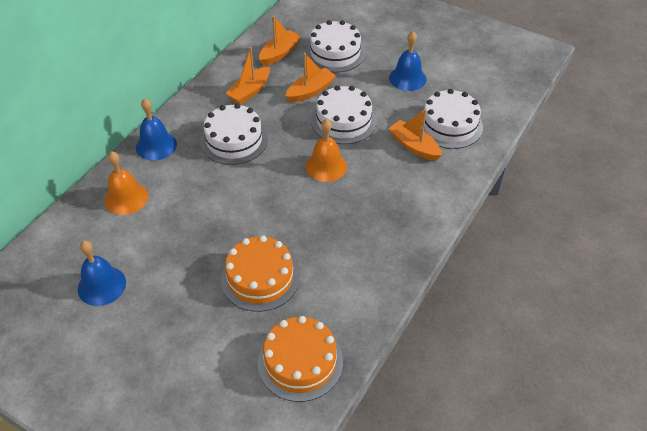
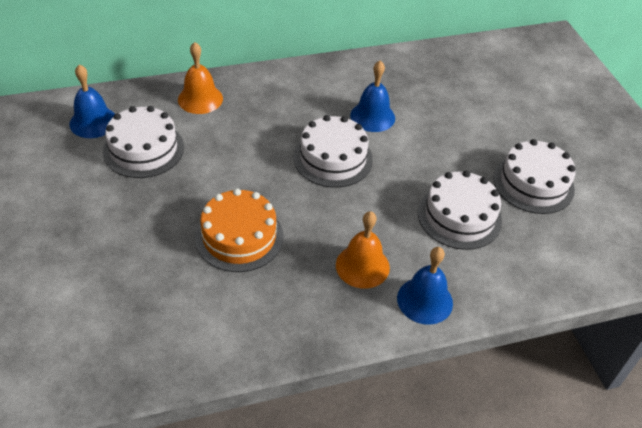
orange boat: [225,47,270,105] [259,16,301,66] [286,53,336,103] [388,109,442,161] = 4 -> none = 0
orange cake: [221,235,300,312] [258,316,343,402] = 2 -> [195,189,283,272] = 1

